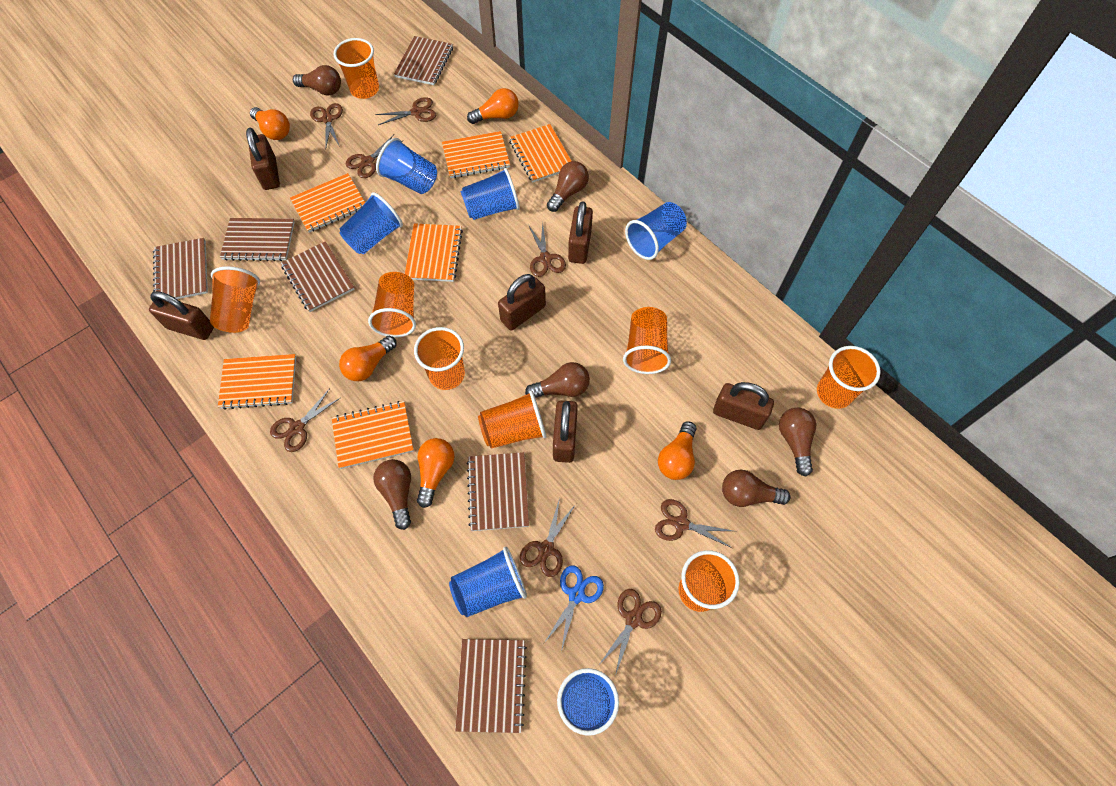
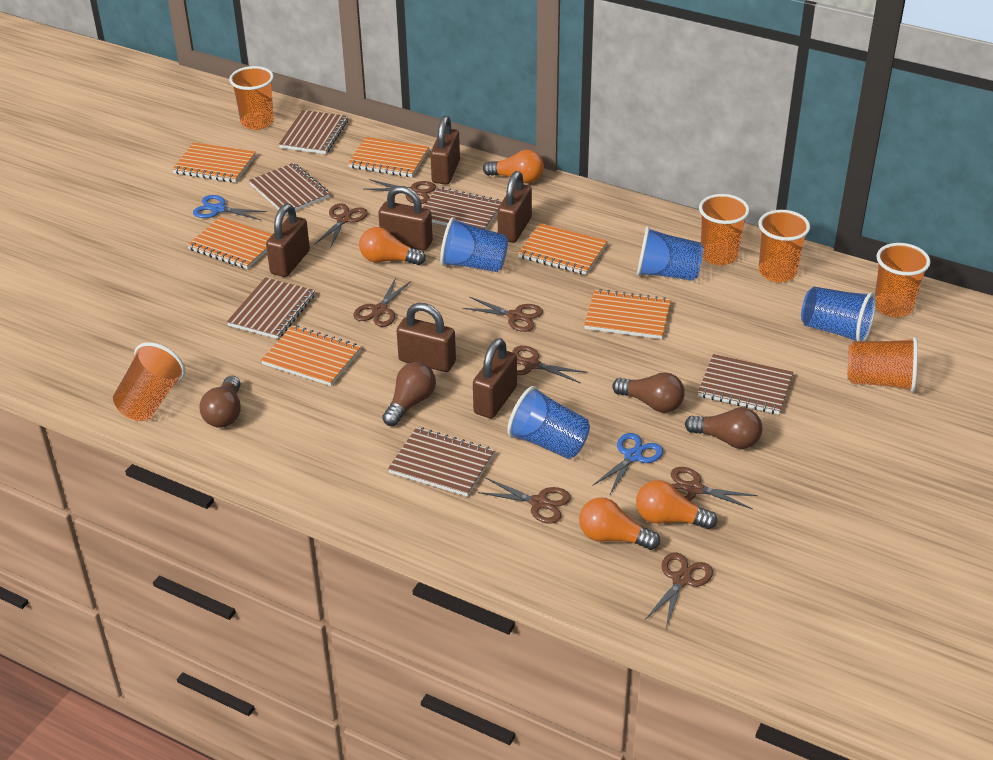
blue cup: [339,192,403,255] [376,138,437,194] [449,547,527,617] [460,168,520,220] [557,668,619,736] [625,202,687,260] = 6 -> [440,217,508,272] [507,386,590,459] [637,226,704,281] [801,287,876,341] = 4
blue scissors: [544,566,604,652] = 1 -> [193,195,267,220] [592,433,663,494] = 2
brown light bulb: [293,65,341,95] [373,459,411,530] [525,362,590,398] [547,161,589,212] [722,470,790,507] [779,408,816,476] = 6 -> [200,375,241,428] [382,362,436,426] [612,372,685,413] [685,407,763,449] = 4
orange cup: [210,266,260,333] [334,38,379,99] [368,272,416,338] [414,327,465,390] [478,391,547,449] [623,307,671,374] [679,550,740,612] [817,346,881,409] = 8 -> [113,342,185,421] [229,66,274,130] [699,194,750,265] [759,210,810,282] [847,337,918,392] [875,243,931,317] = 6
orange light bulb: [250,107,290,140] [339,336,397,381] [417,438,454,508] [467,88,519,124] [658,421,696,480] = 5 -> [359,227,426,265] [483,150,544,183] [579,497,660,550] [636,480,717,529] = 4

